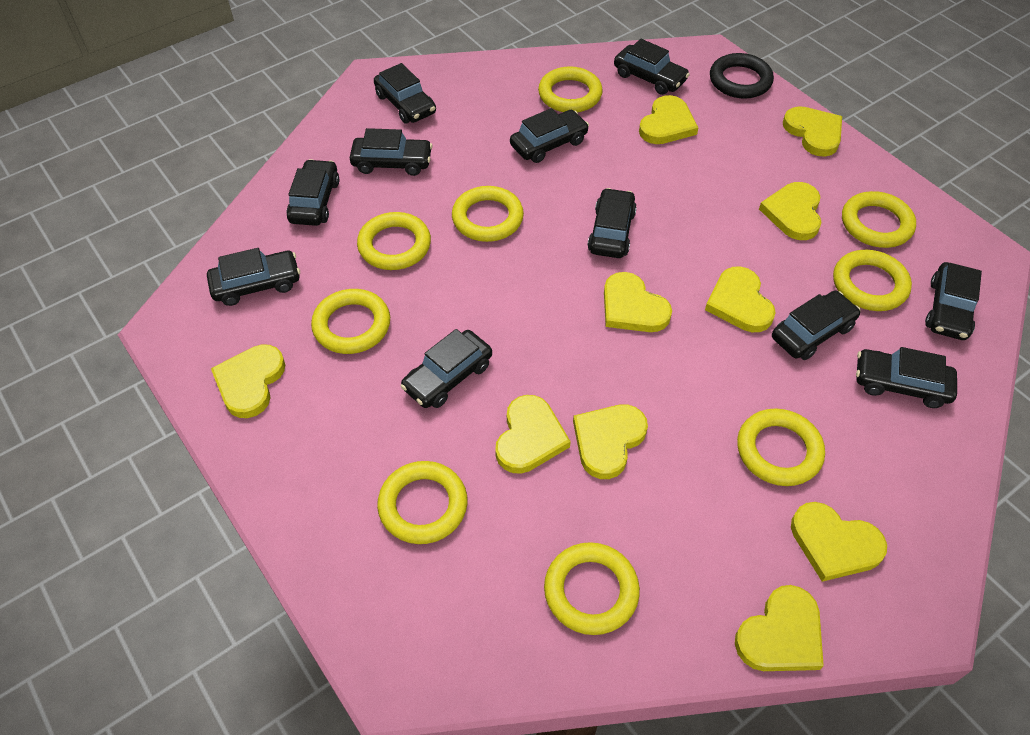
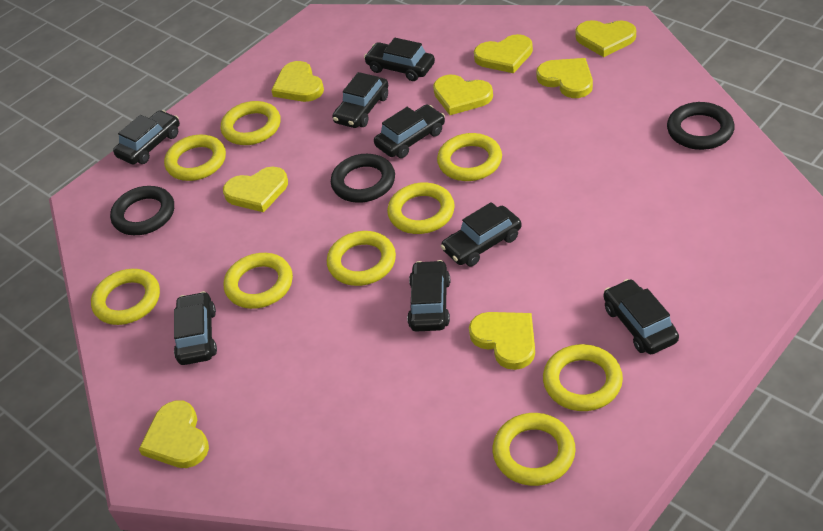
black car: [207,248,300,306] [286,159,339,226] [350,128,432,176] [374,63,436,123] [400,329,492,408] [510,108,589,163] [587,188,637,258] [614,39,690,95] [772,291,860,360] [856,347,957,408] [925,262,982,340] = 11 -> [113,110,180,164] [174,291,217,365] [332,72,388,128] [364,38,435,81] [374,105,445,158] [407,260,450,332] [441,202,522,266] [604,279,679,354] = 8
black ring: [710,53,774,99] = 1 -> [110,186,174,235] [331,154,395,203] [667,102,735,150] = 3
yellow heart: [211,344,285,418] [495,395,571,474] [573,404,648,479] [604,272,672,332] [639,95,698,144] [705,266,776,332] [735,585,824,671] [759,182,821,240] [783,106,842,157] [791,502,887,582] = 10 -> [139,400,209,468] [223,167,288,212] [271,61,324,102] [433,75,493,115] [469,312,535,370] [474,34,533,73] [536,58,593,98] [575,20,636,57] = 8

